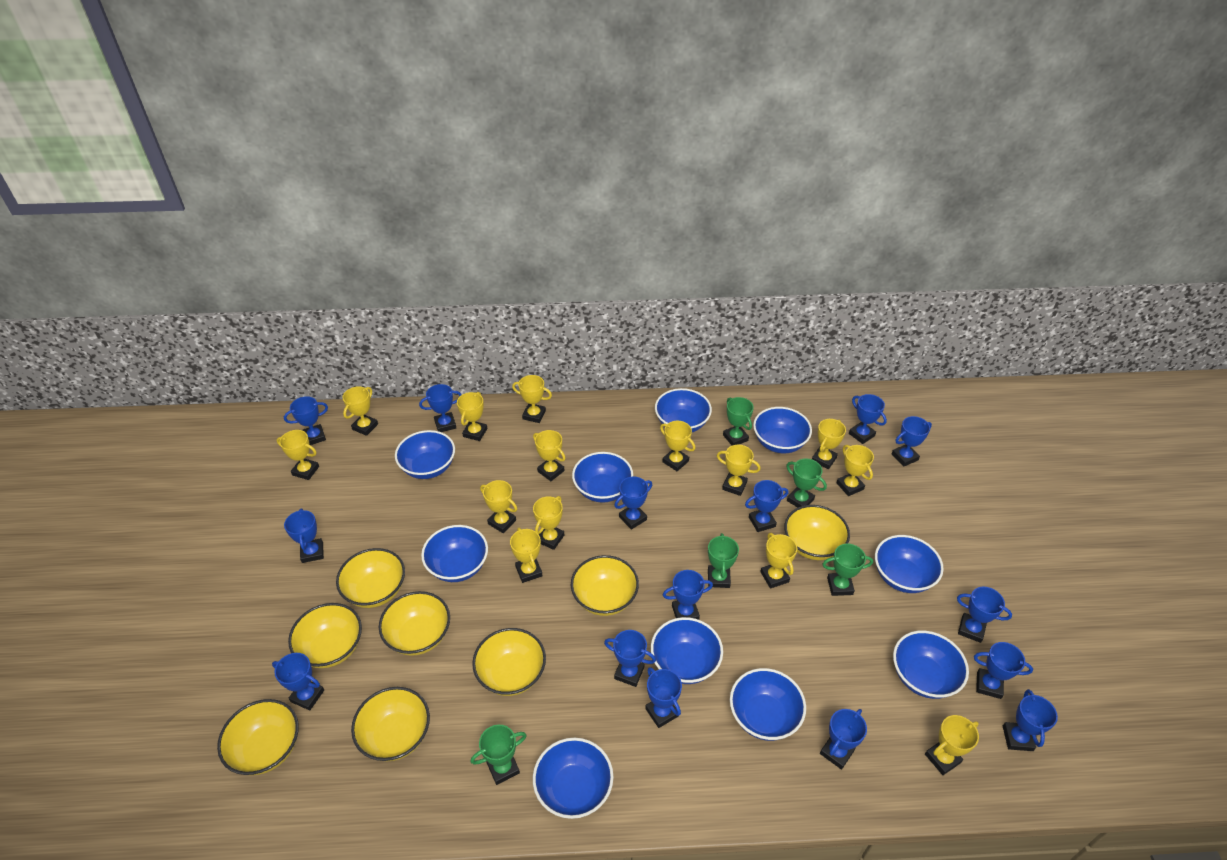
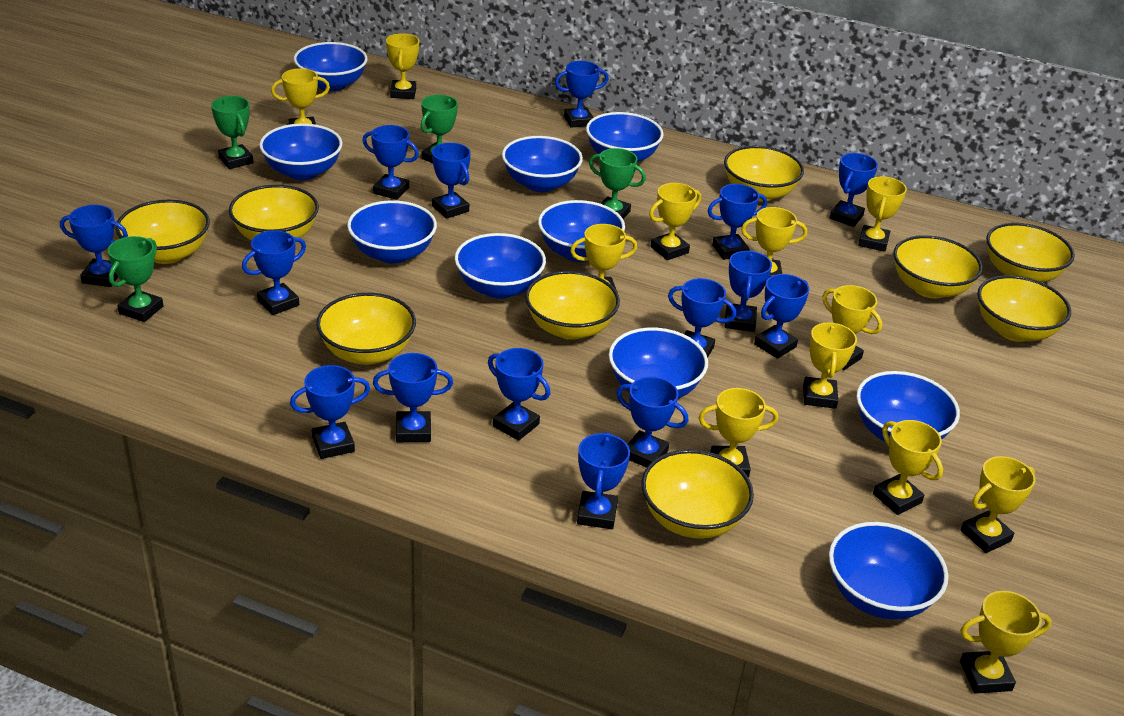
green trophy: [471,725,527,785] [708,533,739,588] [723,397,754,445] [786,459,827,508] [822,544,873,596] = 5 -> [108,236,163,322] [211,96,254,169] [421,95,458,163] [589,148,646,219] = 4
yellow bowl: [217,699,299,775] [288,603,362,668] [336,548,405,608] [351,687,430,761] [379,591,450,656] [472,628,546,696] [571,555,639,616] [784,505,850,560] = 8 -> [115,200,210,264] [229,185,319,240] [316,293,416,365] [525,271,620,339] [641,449,754,539] [724,146,804,202] [893,235,983,299] [978,275,1071,342] [986,223,1075,282] = 9
yellow trophy: [276,430,319,480] [342,386,378,436] [457,392,487,441] [480,480,517,533] [510,528,543,583] [512,375,552,423] [533,430,566,481] [533,496,564,550] [660,421,696,471] [717,445,760,496] [760,533,797,588] [812,419,846,469] [836,445,874,496] [925,715,979,775] = 14 -> [271,68,330,125] [386,33,419,99] [570,224,637,293] [649,183,701,260] [699,388,778,478] [741,207,807,277] [803,322,857,409] [822,285,882,370] [858,176,907,252] [873,420,943,515] [960,591,1052,694] [961,456,1035,553] = 12

